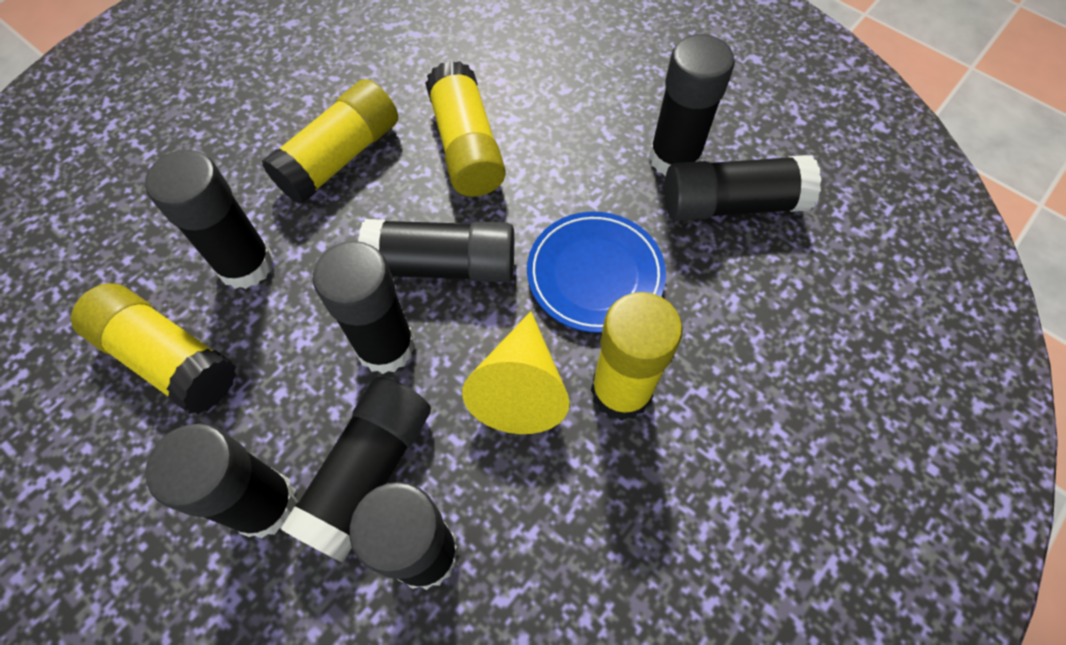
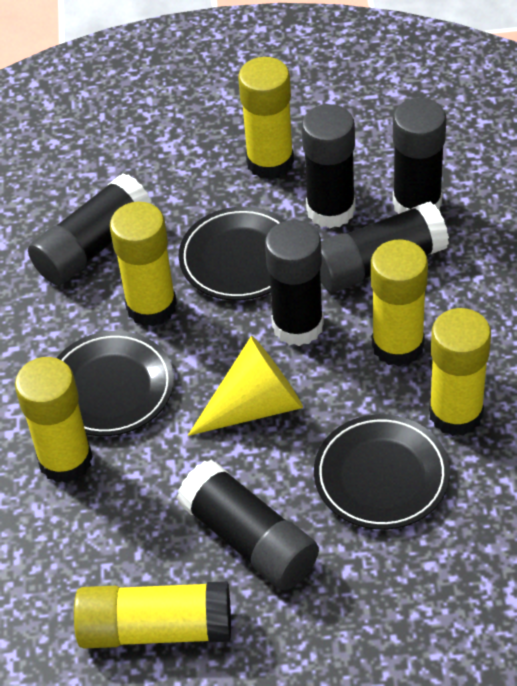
black glue stick: [145,150,274,289] [145,423,298,539] [281,377,431,563] [313,241,415,374] [349,482,459,590] [358,219,514,282] [649,34,735,176] [664,155,821,221] = 8 -> [28,173,152,285] [177,460,319,590] [265,220,324,346] [301,104,355,228] [320,201,449,292] [393,98,446,214] = 6
black plate: none = 0 -> [57,331,174,436] [179,207,285,301] [314,414,450,530] = 3
blue plate: [527,212,666,333] = 1 -> none = 0
yellow glue stick: [71,283,237,414] [262,79,398,204] [425,61,506,197] [591,292,683,421] = 4 -> [15,357,93,483] [74,581,231,649] [110,202,177,326] [238,57,294,180] [371,240,428,367] [429,308,491,436] = 6

